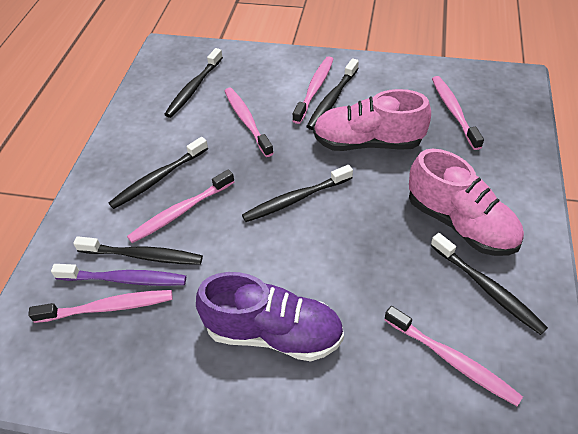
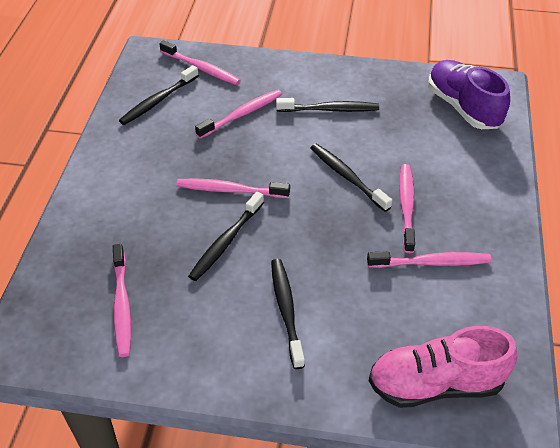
black toothbrush: [73,236,203,265] [109,137,208,209] [164,48,223,118] [242,165,353,222] [306,58,359,130] [430,233,548,335] = 6 -> [119,65,199,125] [188,192,264,281] [271,259,305,369] [276,98,379,112] [311,144,392,212] = 5
pink shoe: [313,89,431,151] [409,149,524,256] = 2 -> [369,326,517,408] = 1
purple toothbrush: [51,264,186,286] = 1 -> none = 0

